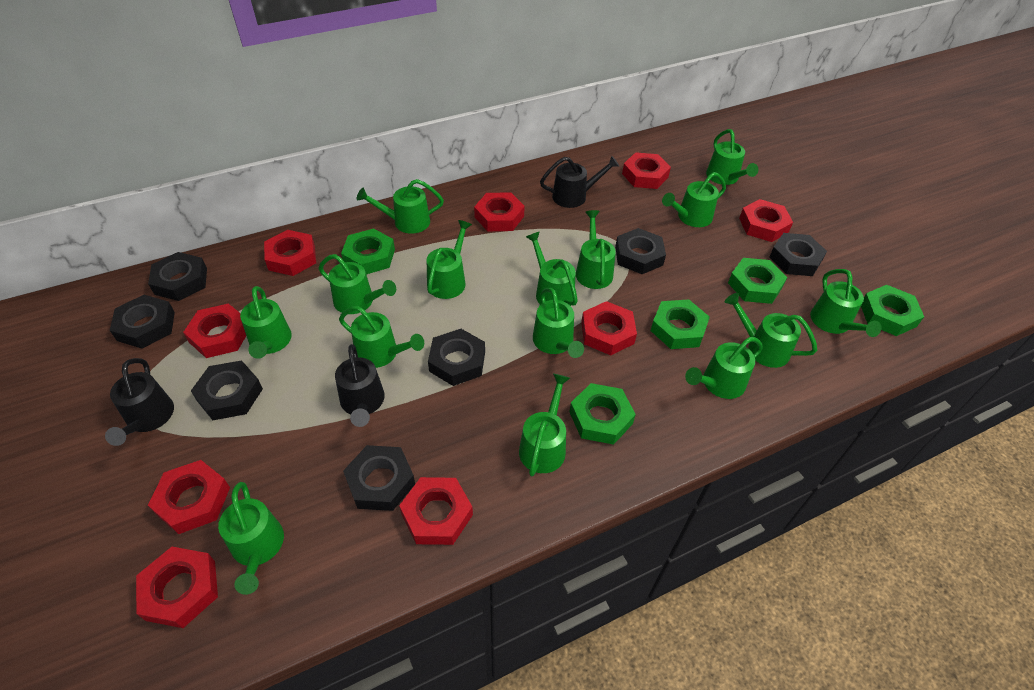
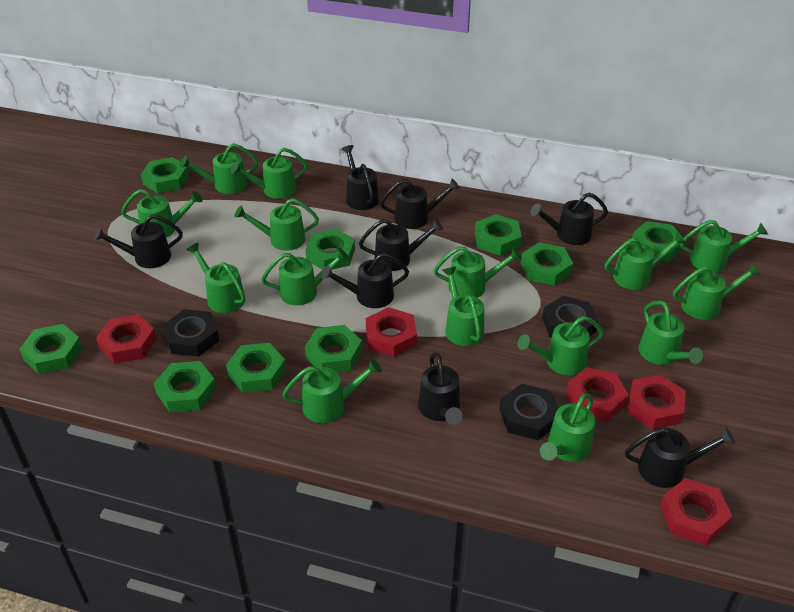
black nut: [110,295,175,349] [148,252,207,301] [191,360,263,420] [343,445,415,511] [428,329,485,386] [615,228,666,274] [769,233,827,276] = 7 -> [163,309,220,357] [499,384,559,440] [542,296,598,338] = 3
black watering can: [105,358,174,446] [335,344,385,427] [540,156,619,208] = 3 -> [94,214,183,268] [321,253,409,308] [342,145,379,210] [359,219,443,271] [380,179,460,229] [418,353,462,425] [530,192,608,245] [625,427,735,488] = 8
green nut: [341,228,395,274] [570,383,636,445] [651,299,710,349] [728,258,787,304] [861,285,924,336] = 5 -> [19,324,82,374] [141,157,189,194] [154,361,216,412] [226,343,286,393] [305,325,362,372] [306,229,355,270] [475,214,522,256] [521,242,573,286] [632,221,683,262] = 9
red nut: [136,547,218,628] [148,460,230,534] [183,303,246,358] [264,230,316,276] [399,477,473,545] [474,192,525,231] [581,301,637,355] [622,152,671,189] [739,199,793,242] = 9 -> [96,314,157,364] [366,307,417,357] [566,367,629,422] [627,375,686,429] [660,478,732,545] = 5

